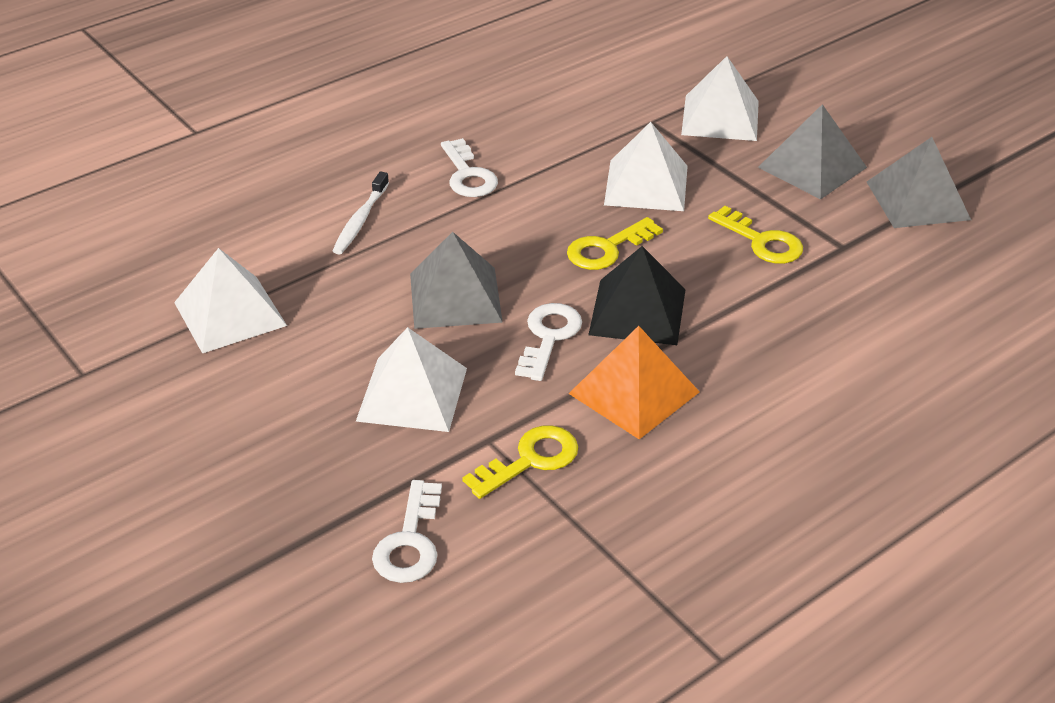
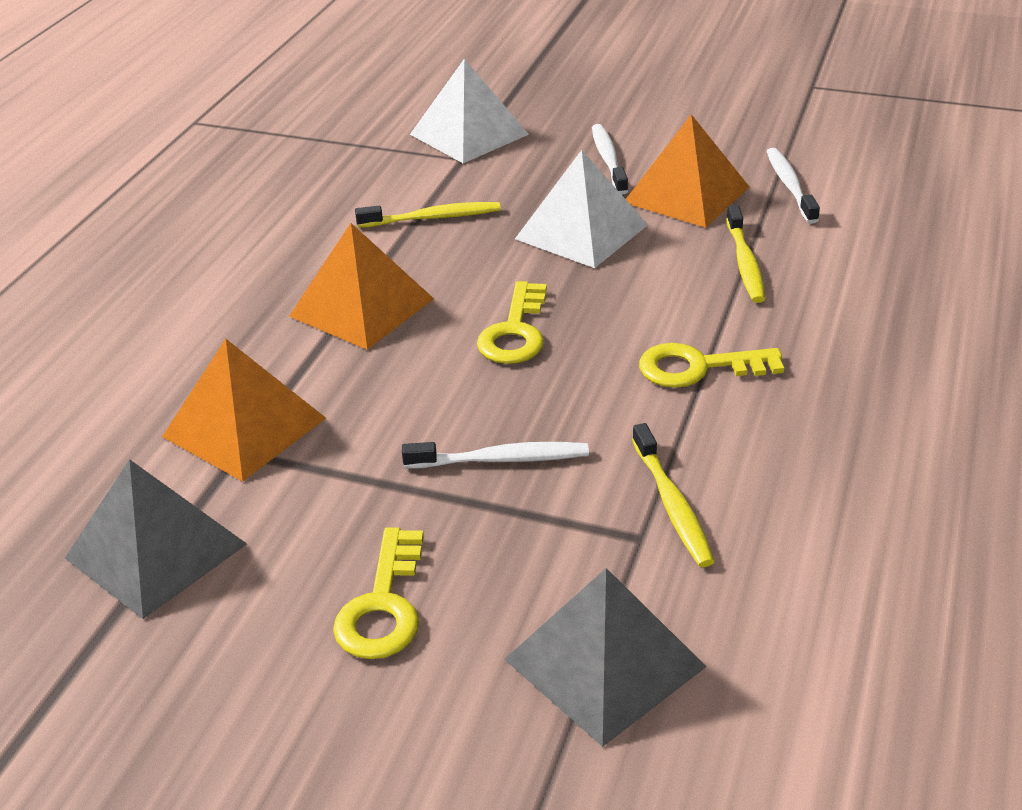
black pyramid: [588,246,686,345] = 1 -> none = 0
grey pyramid: [410,232,503,329] [758,104,867,199] [867,137,971,228] = 3 -> [65,459,247,619] [504,568,707,747] = 2
orange pyramid: [569,326,700,439] = 1 -> [162,339,326,481] [289,223,434,350] [626,114,749,228] = 3
white key: [372,480,442,583] [441,138,498,197] [515,303,582,381] = 3 -> none = 0
white pyramid: [174,248,287,353] [356,327,467,432] [604,122,688,211] [681,56,759,141] = 4 -> [410,58,529,163] [515,150,648,268] = 2
white toothbrush: [332,171,389,254] = 1 -> [402,442,589,468] [592,124,628,195] [766,148,820,224] = 3
yellow toothbrush: none = 0 -> [355,202,501,228] [632,423,715,567] [726,205,765,303] = 3

